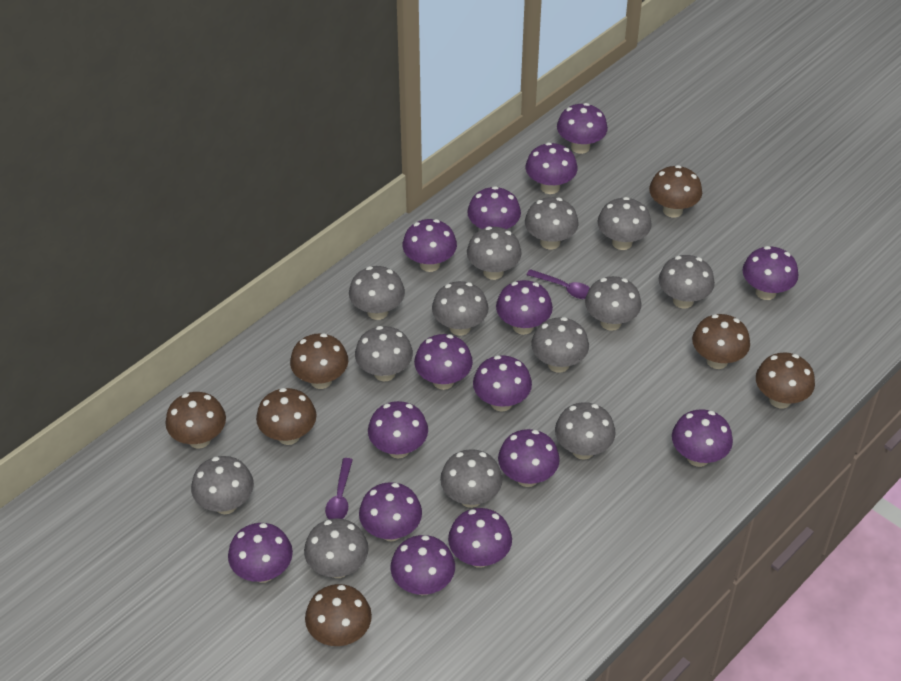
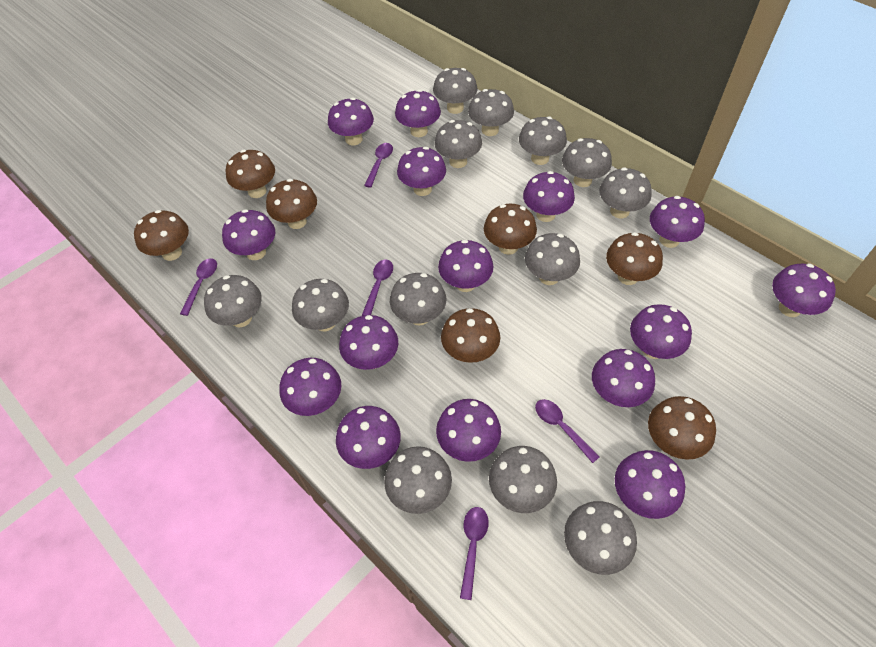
purple spoon: [325,458,353,519] [526,269,590,299] = 2 -> [180,258,217,316] [362,260,393,316] [364,143,393,188] [460,507,489,600] [535,399,600,463] = 5

